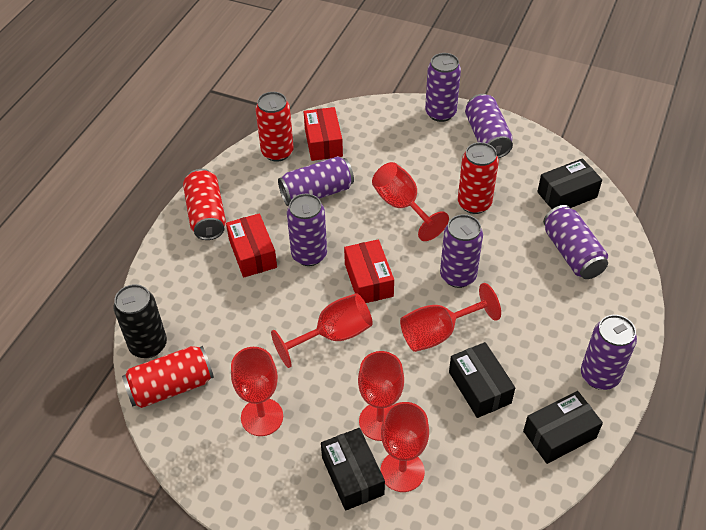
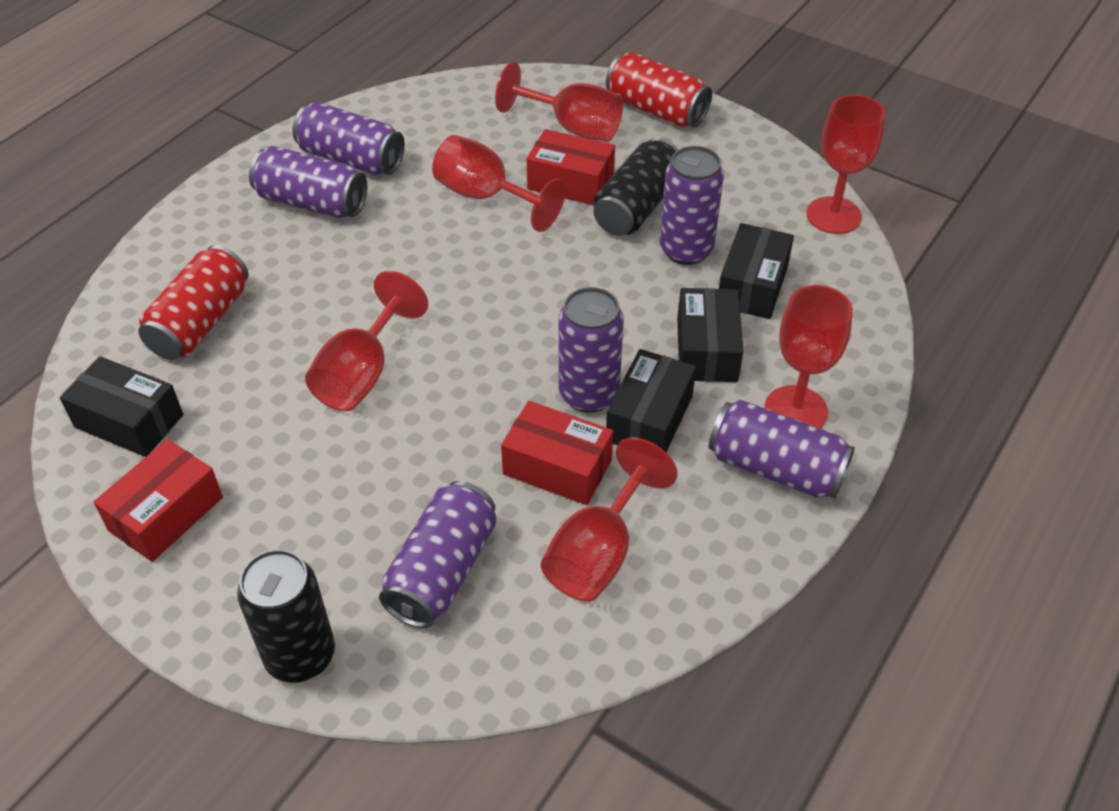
black can: [113,284,167,358] = 1 -> [237,549,335,683] [593,138,679,236] = 2
purple can: [278,156,354,206] [287,193,327,266] [425,53,461,122] [440,214,483,288] [465,94,513,158] [543,205,608,279] [581,315,637,390] = 7 -> [249,146,367,218] [292,102,405,175] [379,481,497,628] [559,287,624,413] [660,146,724,265] [709,400,855,499] = 6
red can: [122,346,214,408] [183,169,226,240] [255,92,294,162] [458,142,499,214] = 4 -> [138,245,248,360] [606,52,712,127] = 2

